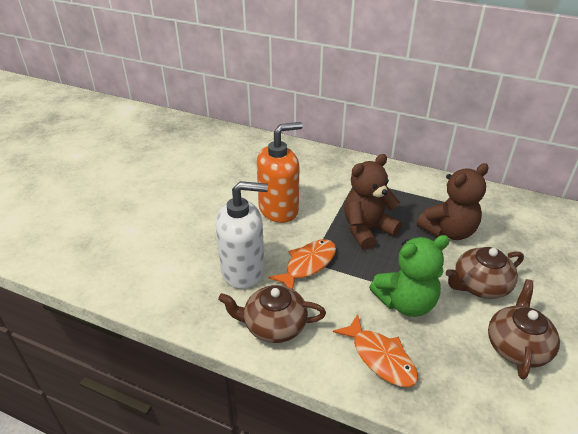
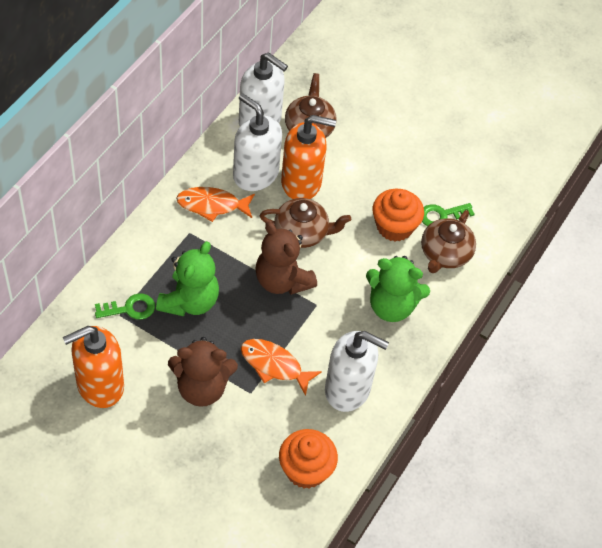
green key: none = 0 -> [95,293,155,320] [422,203,475,226] = 2
green teddy bear: [369,235,450,317] = 1 -> [156,241,219,316] [366,256,430,322] = 2
orange cupcake: none = 0 -> [279,429,338,489] [373,189,424,242] = 2
orange soap dispenser: [257,122,303,223] = 1 -> [63,326,124,408] [281,115,336,199] = 2
white soap dispenser: [216,181,268,289] = 1 -> [233,93,282,191] [239,52,288,126] [325,331,389,412] = 3

